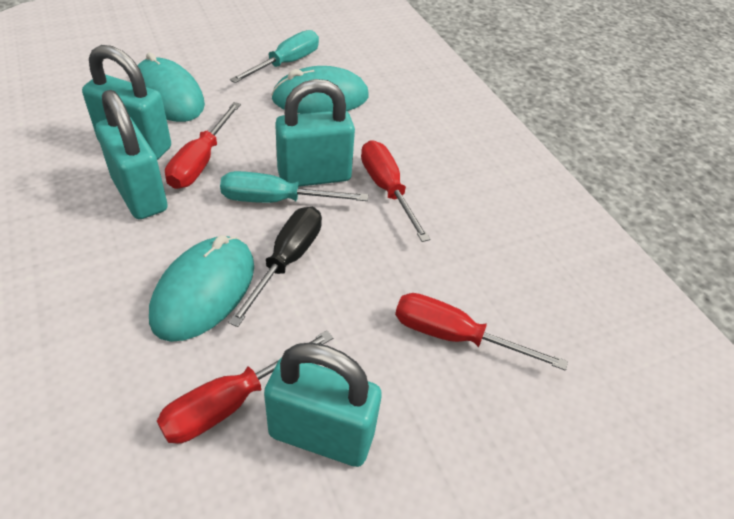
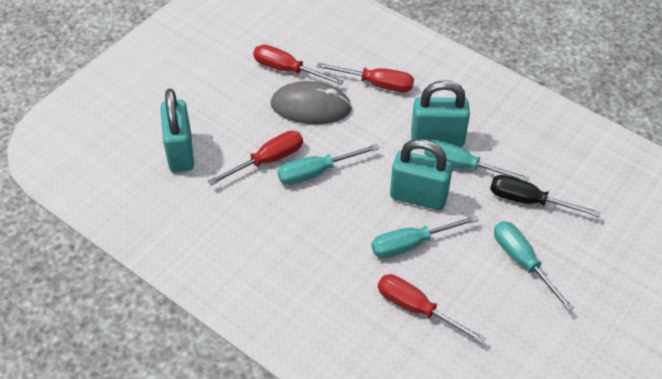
grey mouse: none = 0 -> [271,81,352,124] = 1
turquoise mouse: [137,52,205,122] [149,235,254,342] [271,66,369,114] = 3 -> none = 0
turquoise padlock: [82,45,171,160] [96,90,168,219] [264,343,382,467] [275,79,355,187] = 4 -> [161,89,194,172] [390,139,453,210] [411,80,470,147] = 3
turquoise screwdriver: [220,171,368,203] [230,30,319,83] = 2 -> [278,144,380,185] [372,215,479,258] [424,140,529,182] [494,221,574,312] = 4

